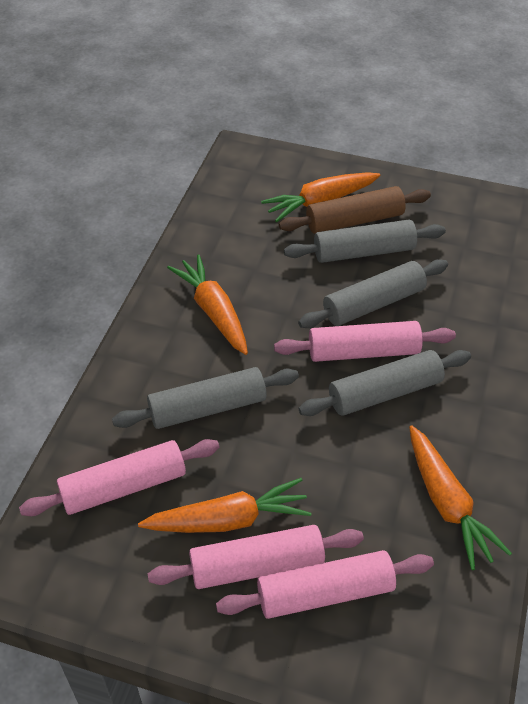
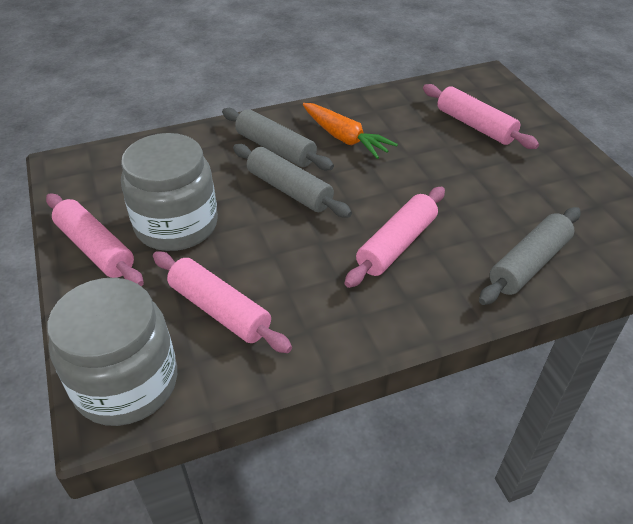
brown rolling pin: [279,186,431,234] = 1 -> none = 0
grey jar: none = 0 -> [47,278,177,426] [121,133,218,251] = 2
grey rolling pin: [112,367,299,429] [284,220,446,263] [298,259,448,328] [299,350,471,416] = 4 -> [222,108,334,170] [233,144,352,218] [479,207,580,305] = 3
orange carrot: [138,478,311,533] [167,255,248,355] [261,172,381,222] [409,425,512,570] = 4 -> [303,103,398,159] = 1

